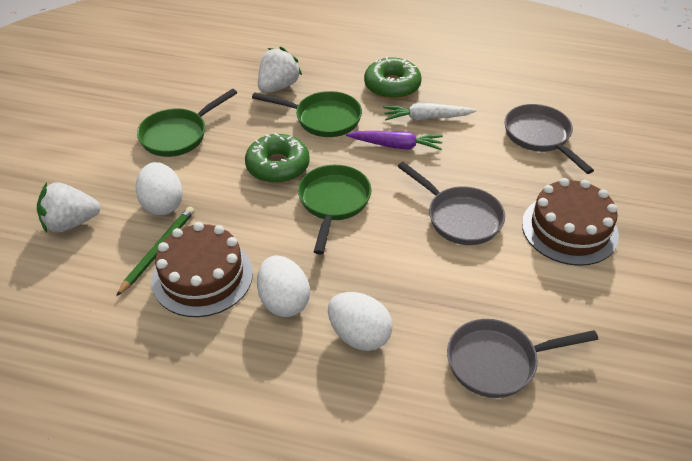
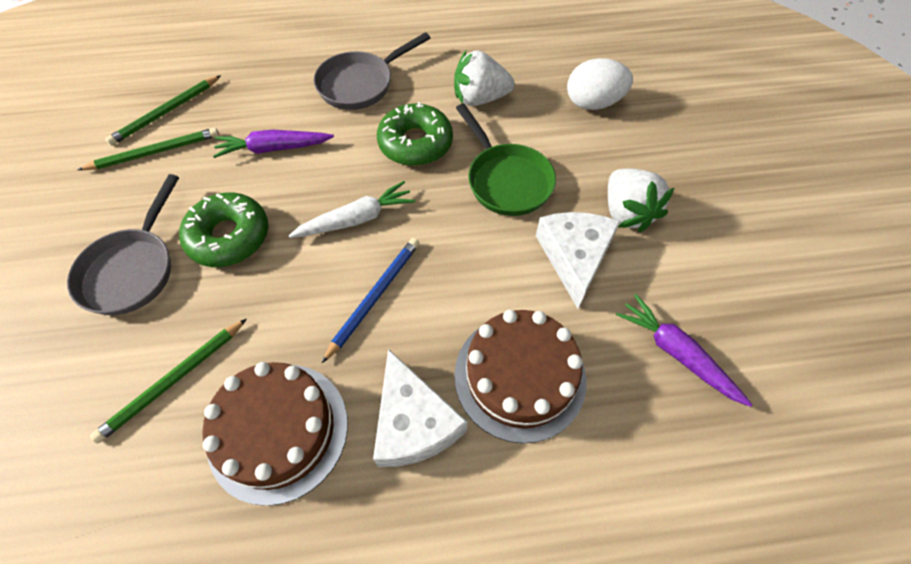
blue pencil: none = 0 -> [322,238,419,363] = 1
green pan: [137,89,237,157] [252,91,362,137] [298,165,371,255] = 3 -> [456,104,556,216] = 1
green pencil: [116,207,195,296] = 1 -> [77,128,219,170] [90,319,247,444] [105,75,221,146] = 3
grey pan: [397,162,505,245] [447,319,598,398] [505,104,594,174] = 3 -> [67,174,179,315] [314,32,430,110] = 2
purple carrot: [346,131,443,150] = 1 -> [213,130,334,158] [616,294,753,407] = 2
white cheese: none = 0 -> [373,349,468,467] [536,212,620,309] = 2
white egg: [136,162,183,215] [257,255,310,317] [328,292,393,351] = 3 -> [567,58,633,110] = 1

